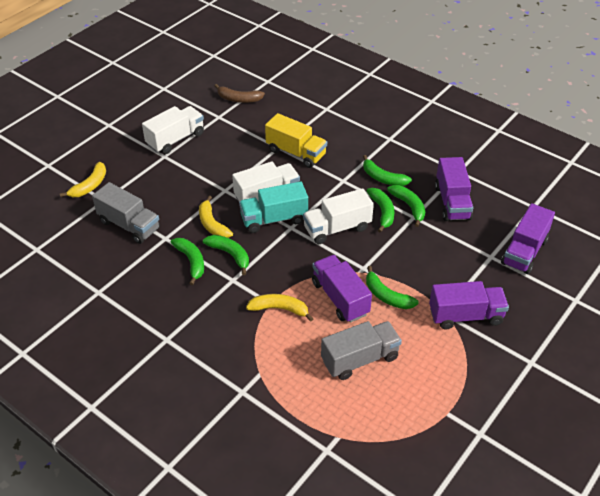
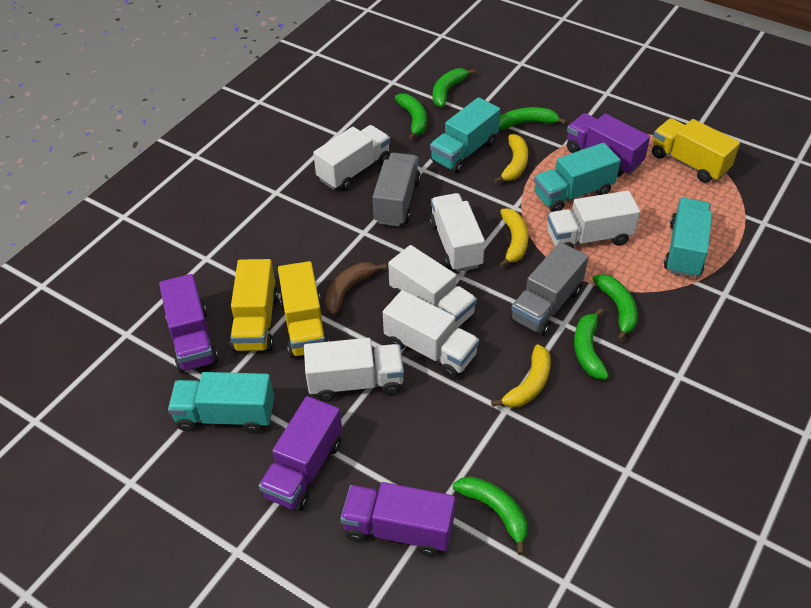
turquoise truck: [239,181,308,233] = 1 -> [168,372,274,434] [430,97,500,173] [534,143,621,212] [664,198,712,278] = 4
white truck: [142,106,204,154] [232,161,300,203] [303,188,374,244] = 3 -> [304,338,404,401] [313,125,390,191] [383,290,479,379] [388,245,477,329] [429,193,485,272] [547,190,640,248] = 6
yellow truck: [265,113,327,168] = 1 -> [230,259,278,352] [278,261,329,358] [652,118,740,183] = 3

